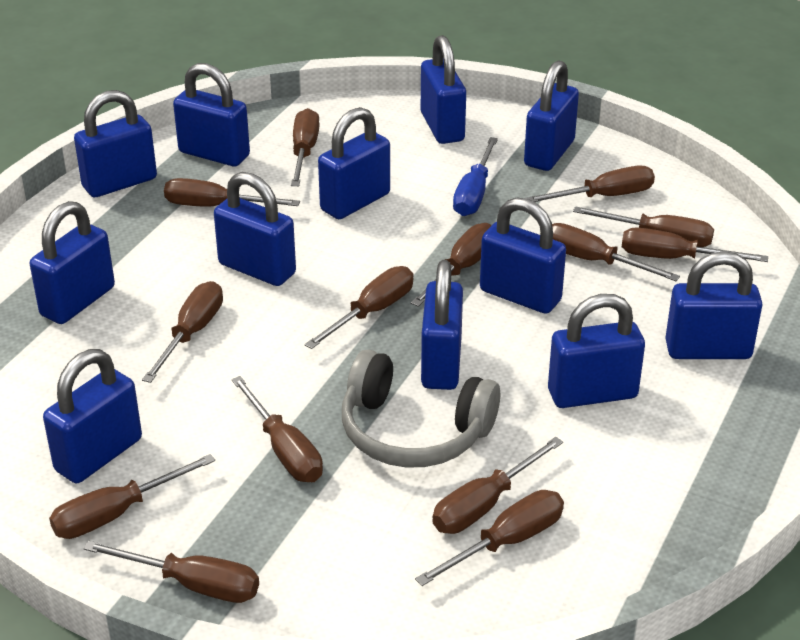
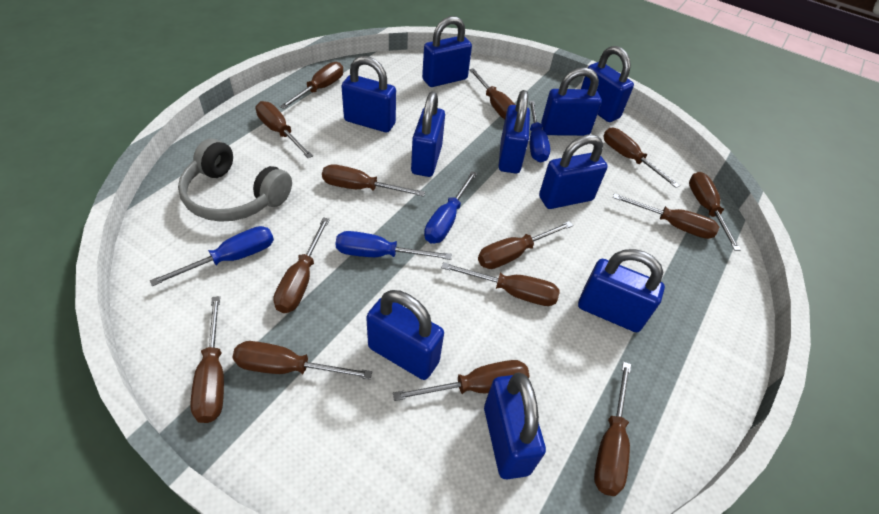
blue padlock: [30,201,115,324] [43,349,142,483] [74,90,157,197] [173,63,250,166] [214,172,296,286] [318,107,390,219] [421,35,466,144] [421,260,463,390] [480,197,566,314] [524,60,579,171] [548,294,645,408] [665,251,763,359] = 12 -> [341,56,396,133] [366,290,444,380] [411,92,445,177] [422,16,472,87] [484,372,546,479] [499,90,530,174] [539,135,608,209] [541,67,602,136] [578,249,665,332] [581,46,634,122] = 10
blue screwdriver: [453,137,498,216] = 1 -> [149,226,274,286] [335,231,452,260] [424,171,477,243] [529,101,550,163] = 4

